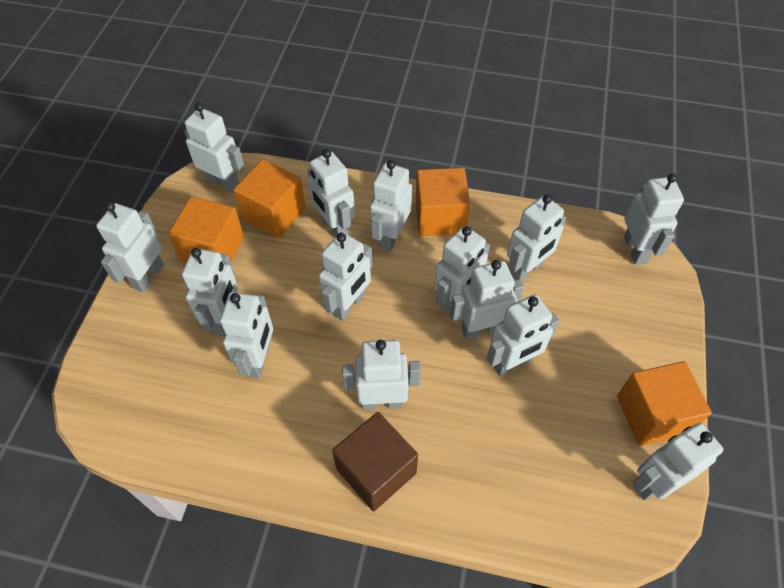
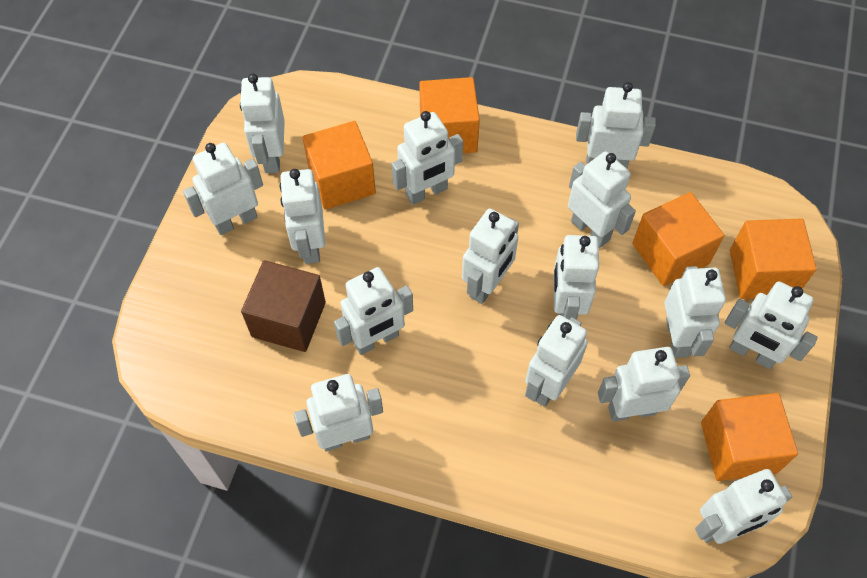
orange cube: [168,197,244,264] [233,159,306,238] [415,168,470,236] [617,361,712,446] = 4 -> [302,121,376,209] [419,77,480,153] [632,192,724,286] [701,393,798,481] [730,218,817,299] = 5
white robot: [96,202,163,292] [182,248,238,336] [184,103,245,193] [220,292,273,378] [308,149,355,237] [319,232,372,321] [342,340,421,410] [370,160,412,252] [434,226,490,314] [450,260,524,340] [487,294,560,376] [507,194,566,281] [624,173,684,265] [633,423,723,500] = 14 -> [183,143,263,235] [240,73,285,173] [280,169,325,264] [294,374,383,451] [334,267,413,355] [392,111,463,205] [462,209,519,304] [525,315,588,407] [554,235,599,320] [568,151,636,248] [576,82,656,169] [598,347,690,422] [664,266,726,358] [695,469,792,544] [725,281,818,369] = 15

